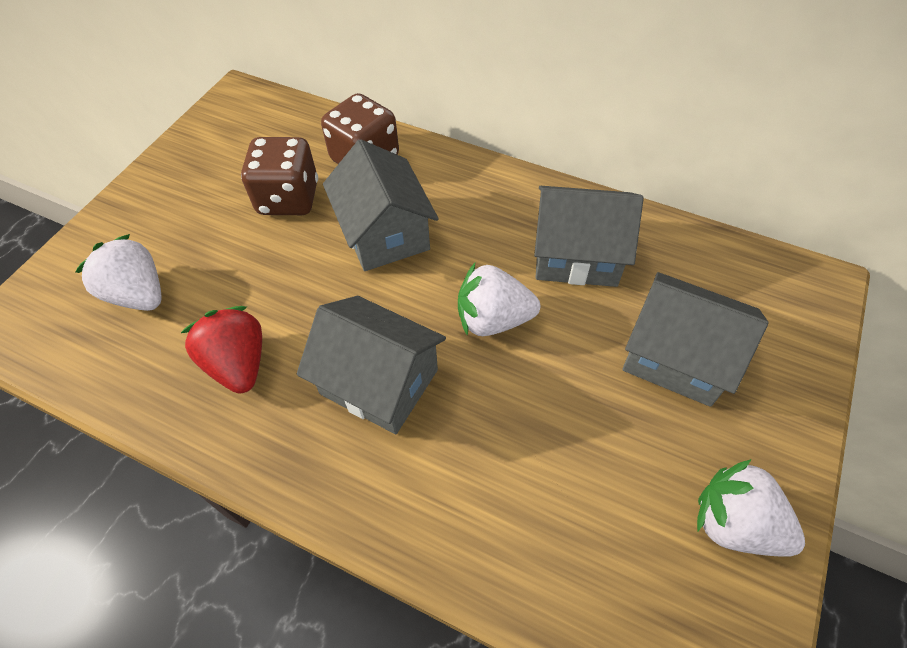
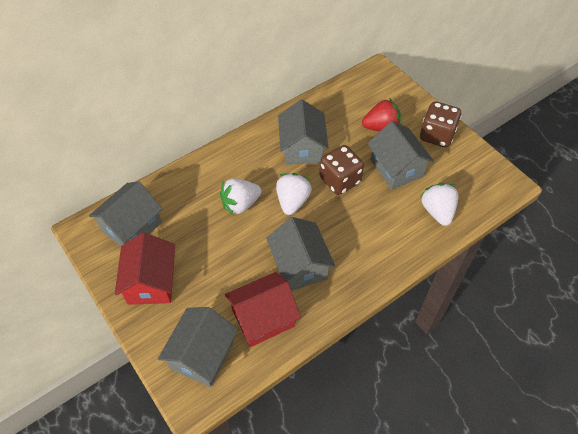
grey house: [297,296,446,434] [323,139,439,271] [534,186,644,287] [622,272,769,407] = 4 -> [89,181,163,246] [158,307,238,387] [266,217,336,291] [278,99,329,165] [368,121,434,190] = 5
red house: none = 0 -> [115,232,175,305] [225,272,301,347] = 2

